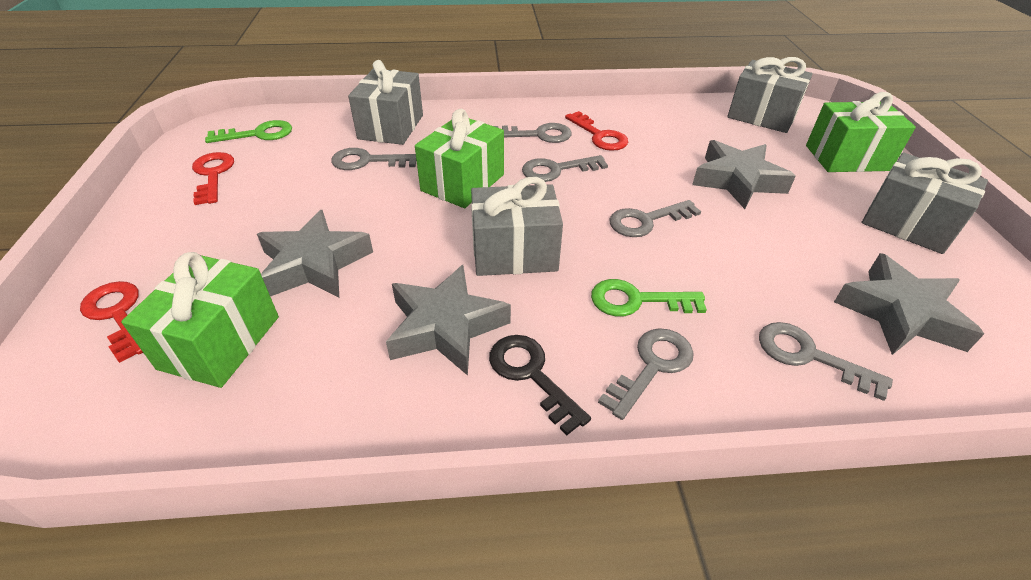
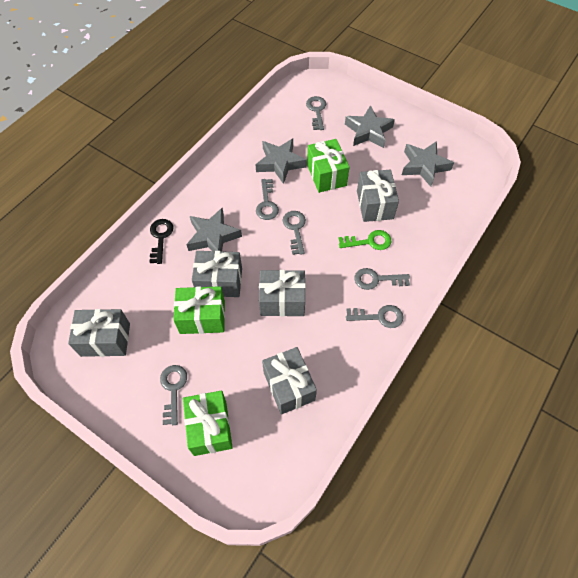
green key: [205,120,292,143] [591,279,707,316] = 2 -> [338,230,392,250] = 1
grey gift: [348,60,423,145] [471,177,563,276] [727,57,813,133] [862,153,988,254] = 4 -> [68,309,130,357] [192,251,242,297] [259,270,306,317] [262,347,317,415] [357,170,399,222] = 5
red key: [80,281,143,363] [192,152,234,205] [565,111,628,151] = 3 -> none = 0

